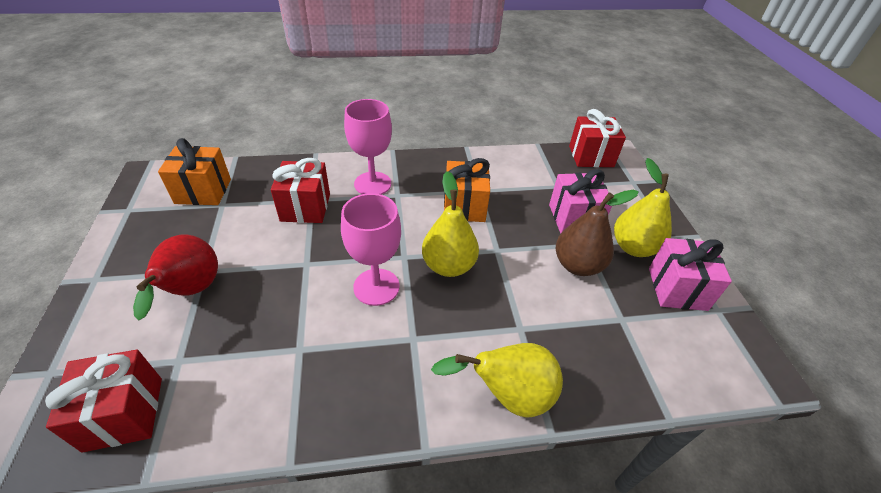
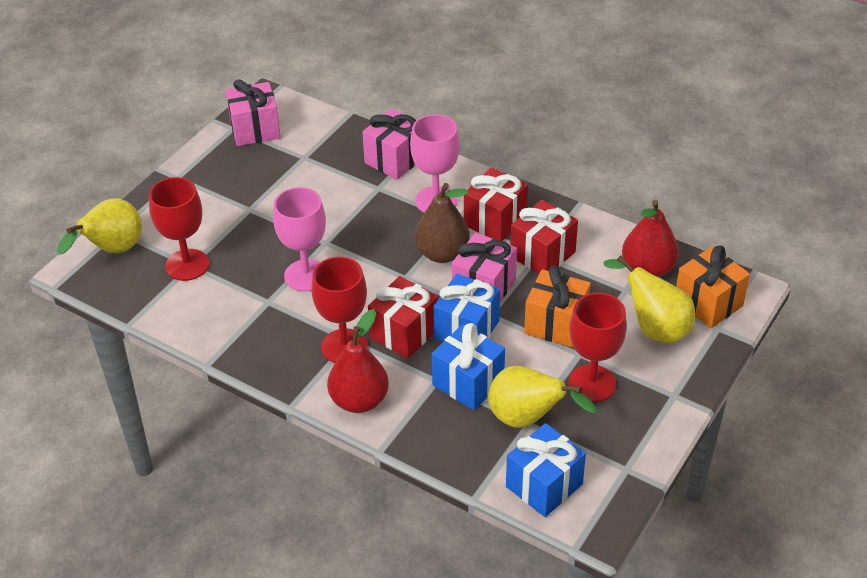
blue gift: none = 0 -> [432,323,505,410] [433,274,500,342] [506,423,586,517] = 3
pink gift: [549,169,612,234] [649,238,732,311] = 2 -> [226,79,281,146] [362,109,416,180] [452,232,517,302] = 3
red goblet: none = 0 -> [149,177,209,281] [311,257,368,363] [568,292,627,402] = 3
red pear: [133,235,218,320] = 1 -> [327,309,389,413] [622,200,679,277] = 2

